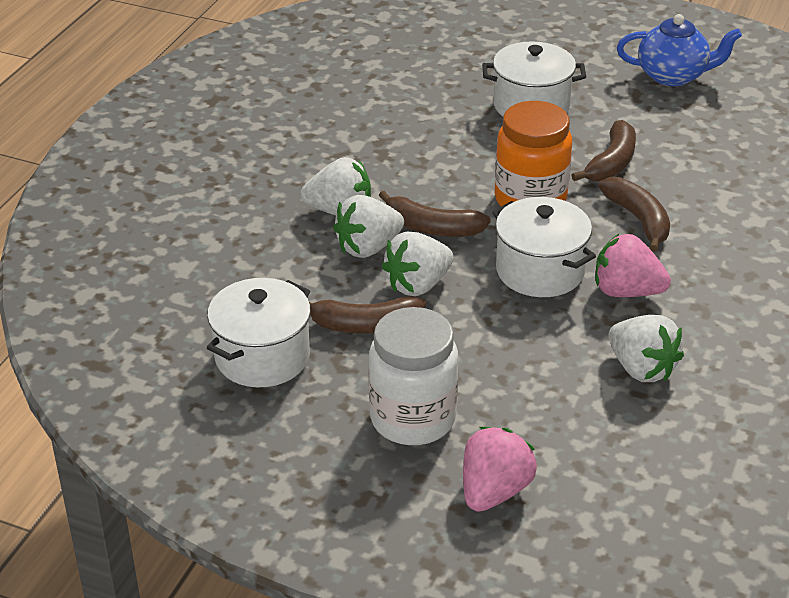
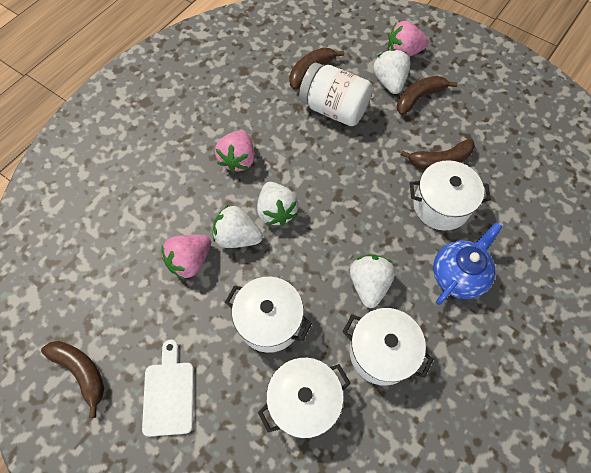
orange jar: [495,101,572,206] = 1 -> none = 0
pink strawberry: [463,427,537,512] [596,234,671,297] = 2 -> [162,235,211,280] [215,130,255,173] [388,21,429,57] = 3
white cutting board: none = 0 -> [142,339,194,437] = 1
white pot: [207,278,311,387] [482,41,586,116] [492,197,596,297] = 3 -> [225,277,312,353] [258,357,350,438] [343,308,433,386] [410,160,491,231] = 4

